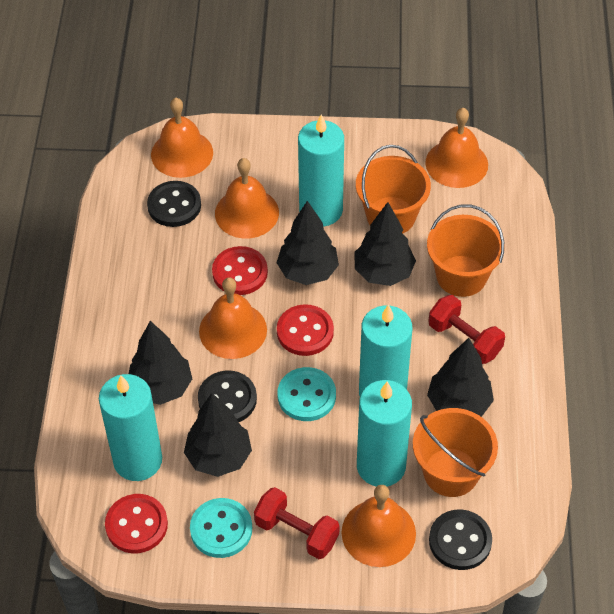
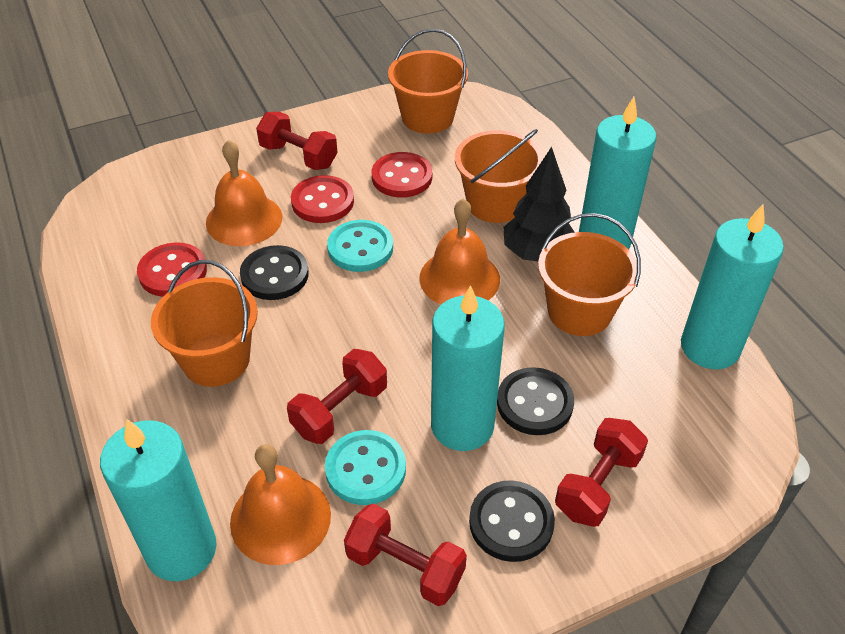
black tree: [129,321,192,405] [184,393,252,477] [277,201,339,285] [355,202,416,286] [427,338,494,417] = 5 -> [503,147,575,261] = 1
orange bell: [151,98,213,178] [199,278,267,359] [215,158,279,238] [341,485,416,567] [425,108,488,188] = 5 -> [206,140,282,246] [230,444,331,565] [419,198,500,305] = 3
orange bucket: [356,145,431,233] [413,408,498,497] [427,204,505,297] = 3 -> [151,260,258,387] [388,29,468,134] [455,129,544,223] [538,213,641,336] = 4
red dumbbell: [254,487,340,559] [428,295,505,364] = 2 -> [256,112,338,170] [287,349,387,444] [344,504,467,606] [555,418,648,527] = 4

